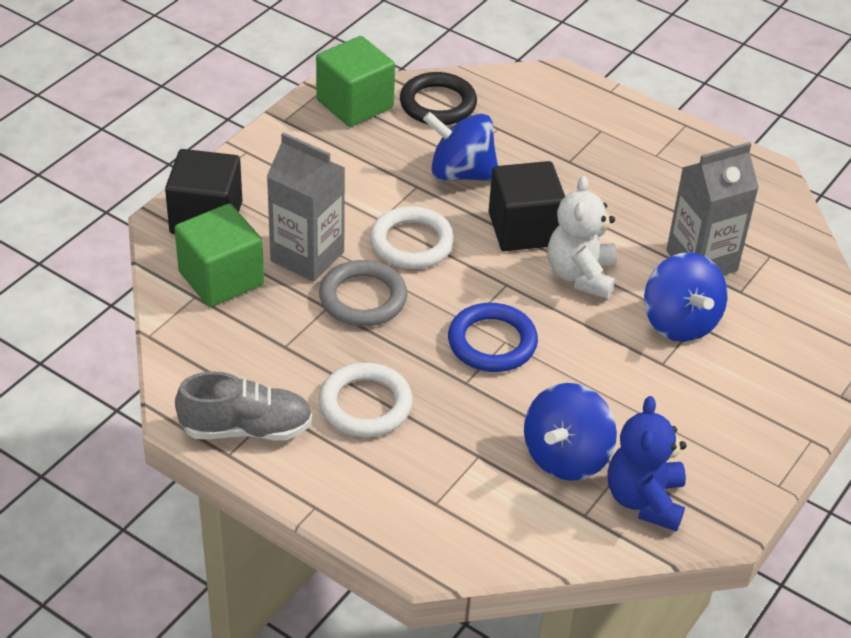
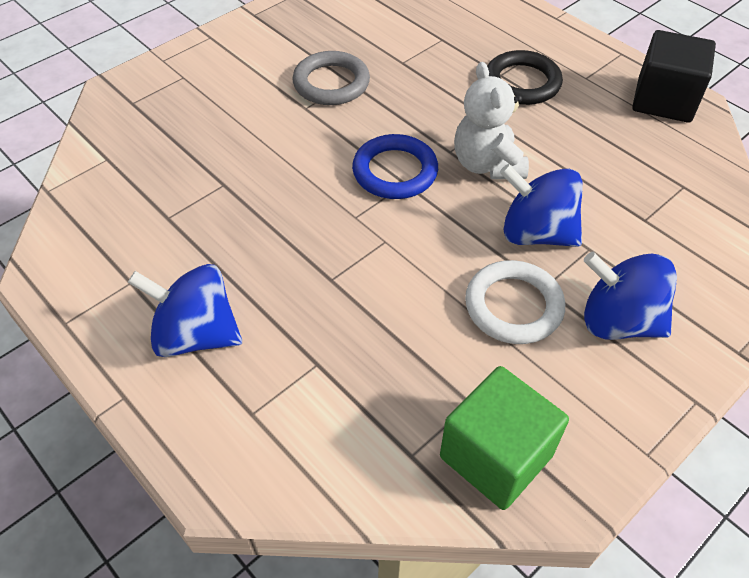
black cube: [165,149,242,234] [488,161,565,251] = 2 -> [632,30,716,123] = 1
blue teddy bear: [608,396,687,531] = 1 -> none = 0
green cube: [174,204,264,307] [316,36,395,127] = 2 -> [440,366,569,510] = 1
grey carton: [266,132,345,282] [666,142,759,275] = 2 -> none = 0
grey shoe: [175,371,313,441] = 1 -> none = 0
white ring: [319,363,413,437] [370,206,455,269] = 2 -> [465,260,565,344] = 1

